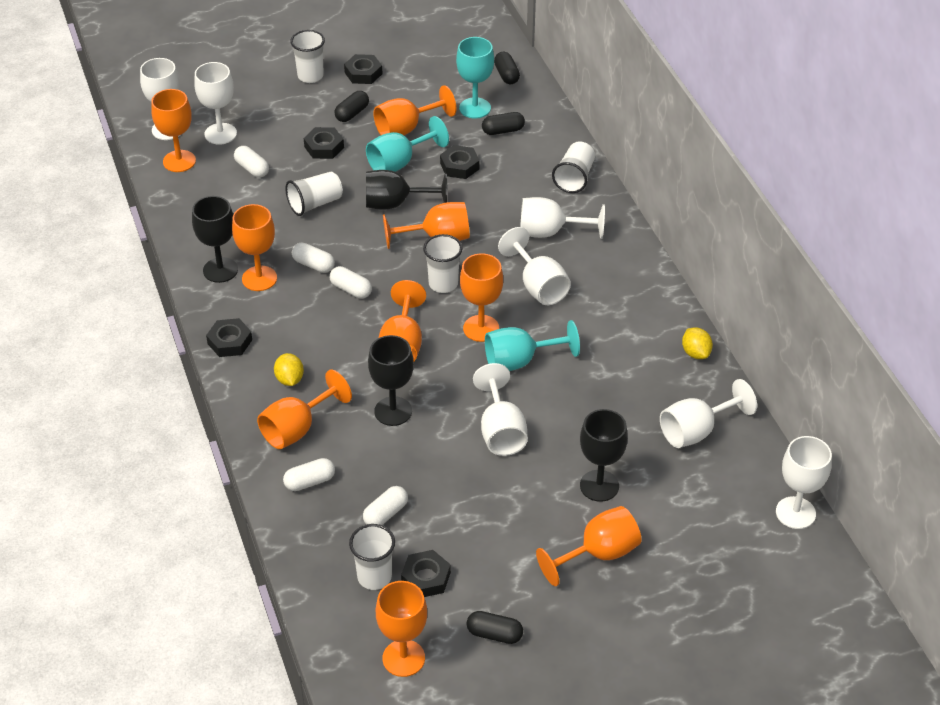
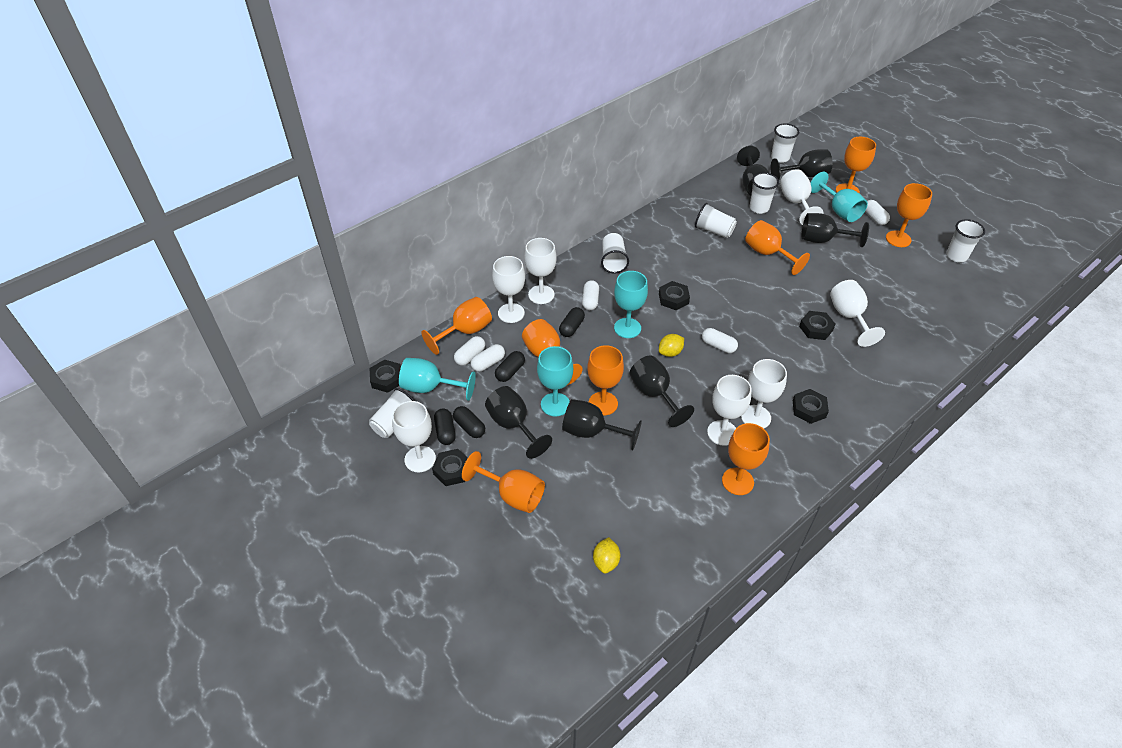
black goblet: [192,196,238,283] [366,170,447,210] [368,335,414,426] [580,409,628,502] = 4 -> [485,386,552,459] [562,399,642,450] [629,355,694,427] [737,146,769,196] [771,149,833,180] [802,213,869,247] = 6
orange goblet: [151,89,196,172] [232,204,277,291] [257,370,352,449] [374,85,457,135] [376,581,427,677] [379,280,426,362] [383,202,470,249] [460,253,503,342] [536,506,642,586] = 9 -> [421,297,492,355] [462,451,545,513] [522,319,583,385] [587,345,624,415] [722,423,770,495] [745,220,810,275] [836,137,876,193] [886,183,932,247] = 8
turquoise goblet: [366,116,449,172] [456,37,494,118] [485,320,580,371] = 3 -> [399,358,476,401] [537,346,573,417] [614,271,648,338] [810,172,868,222] = 4
white cup: [285,171,343,216] [290,30,325,83] [349,524,395,590] [423,234,463,293] [552,141,595,193] = 5 -> [369,388,415,438] [601,233,629,274] [695,203,737,238] [749,172,779,214] [771,123,799,163] [946,219,985,262] = 6

